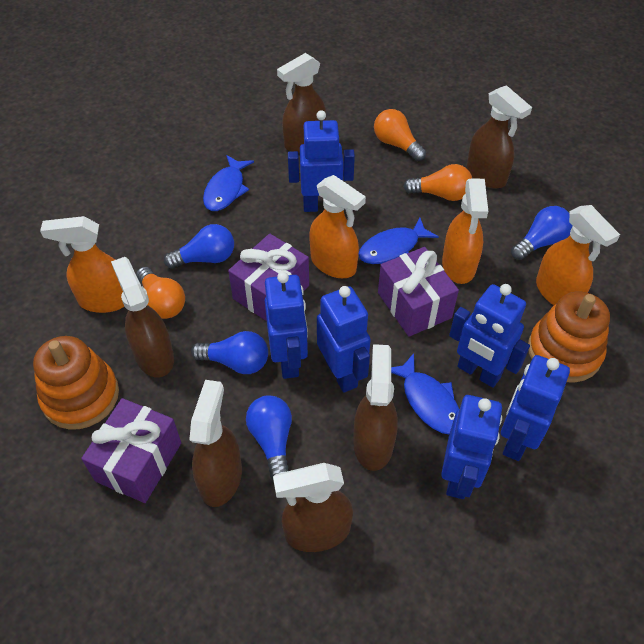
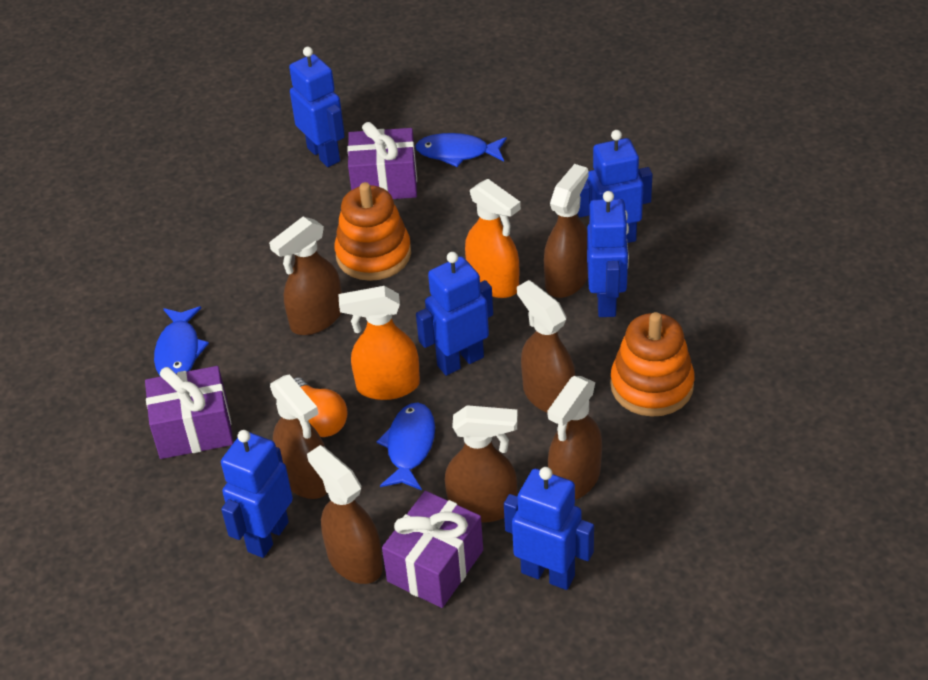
blue light bulb: [164,224,234,268] [191,331,268,374] [246,395,292,480] [511,206,573,260] = 4 -> none = 0
brown spray bottle: [111,257,174,377] [189,380,242,507] [273,463,353,552] [277,53,326,153] [353,344,398,471] [467,85,532,189] = 6 -> [269,216,342,335] [270,374,327,499] [307,445,383,584] [445,405,518,523] [517,280,575,413] [544,164,589,298] [547,376,602,500] = 7
orange light bulb: [136,267,185,319] [374,109,426,161] [403,164,472,201] = 3 -> [293,377,348,437] = 1
orange spray bottle: [40,216,125,313] [309,175,366,278] [442,179,488,284] [536,205,620,305] = 4 -> [338,286,420,400] [465,179,521,298] = 2

